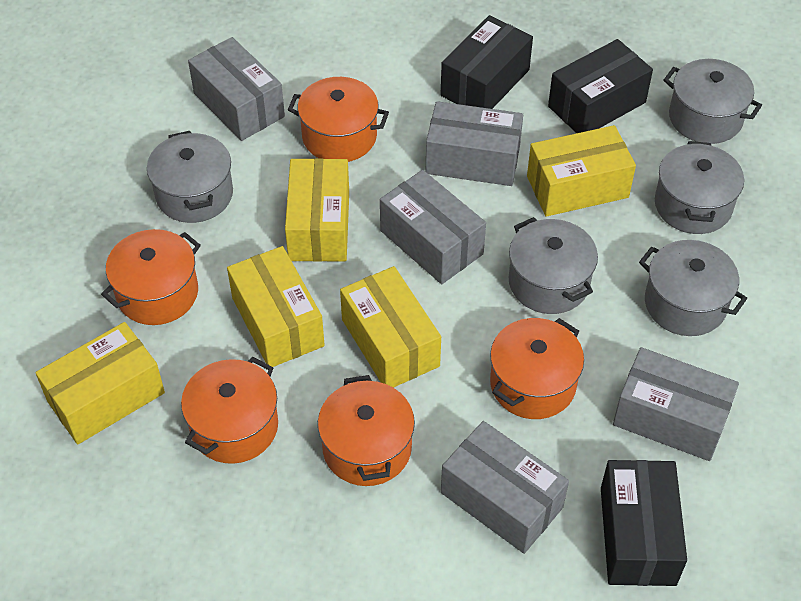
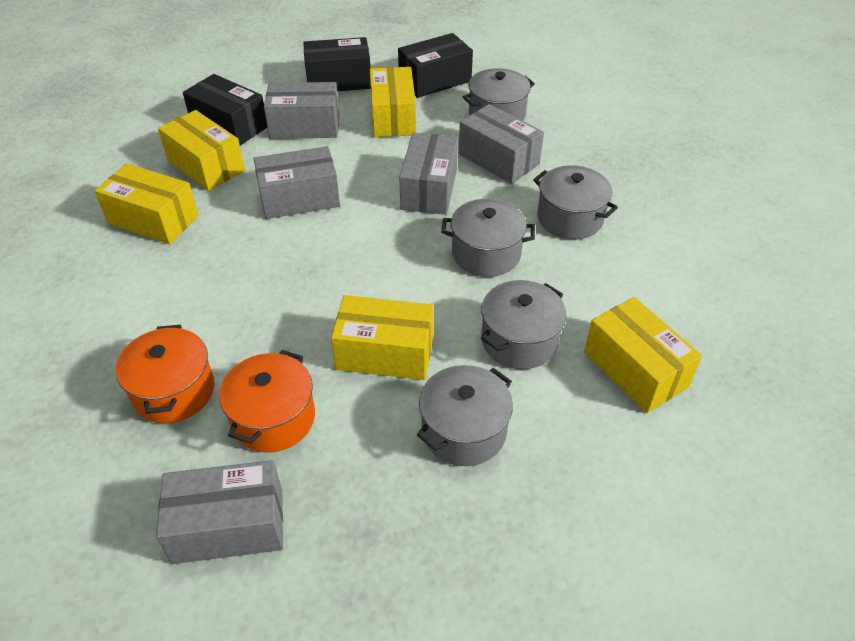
orange pot: [101,229,201,325] [181,357,278,464] [288,77,389,162] [318,375,415,486] [490,318,584,419] = 5 -> [116,325,214,423] [219,350,315,453] = 2

